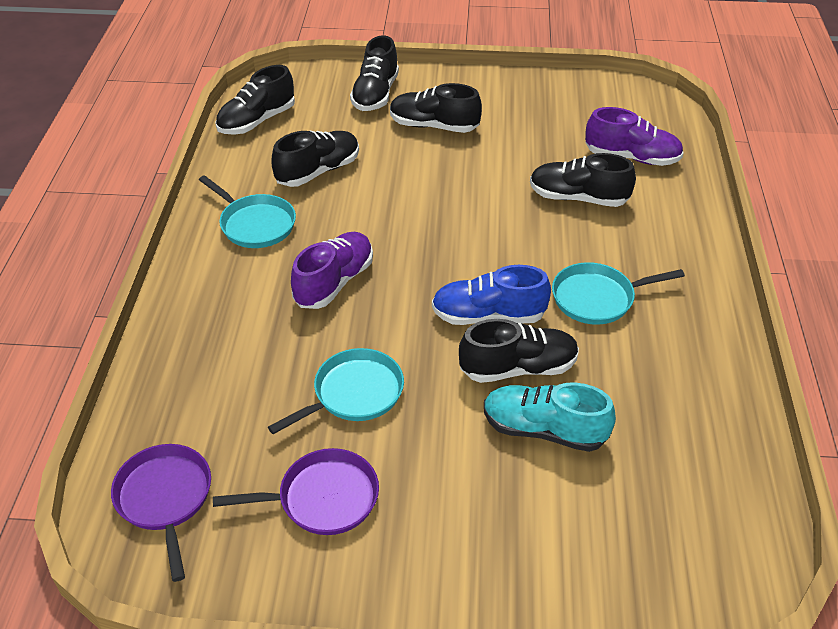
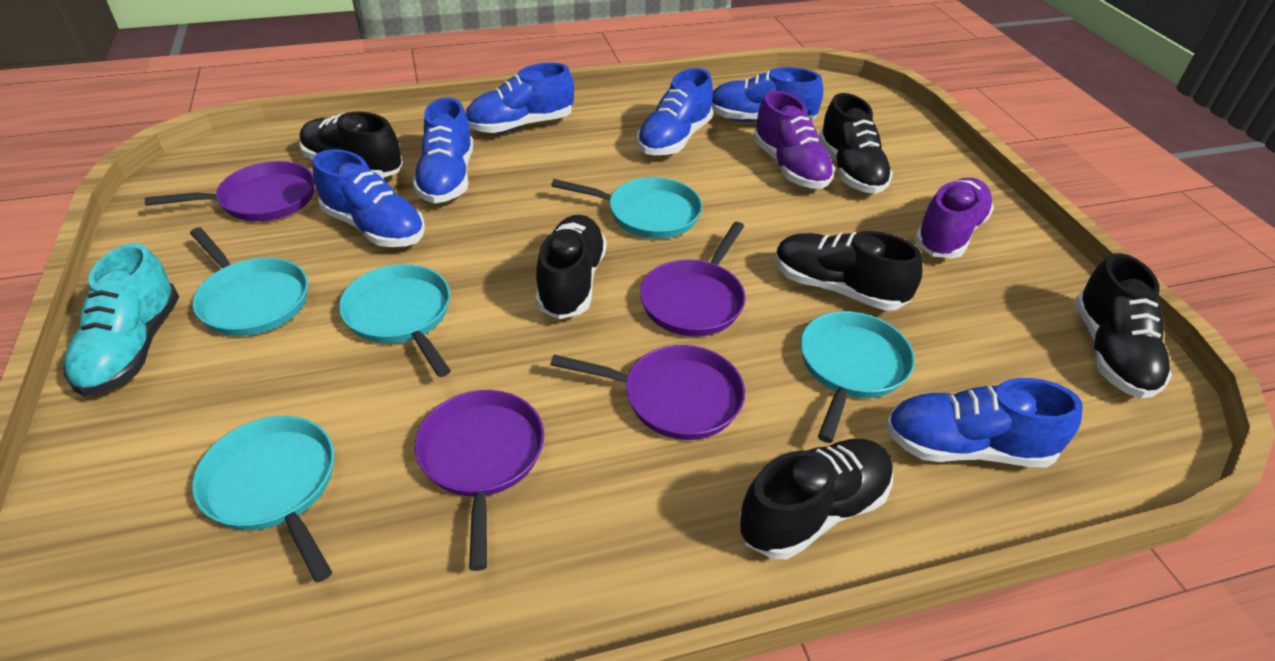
blue shoe: [432,265,551,325] = 1 -> [313,149,425,247] [413,97,473,203] [466,63,574,133] [637,68,713,155] [711,67,823,122] [885,378,1083,468] = 6
purple pan: [111,444,211,582] [213,448,379,535] = 2 -> [145,161,315,221] [415,390,544,571] [550,345,745,440] [640,222,745,337] = 4
turquoise pan: [199,175,296,248] [268,348,404,434] [552,262,685,325] = 3 -> [190,227,308,336] [192,416,334,583] [339,264,451,377] [551,177,702,239] [800,311,915,443] = 5

